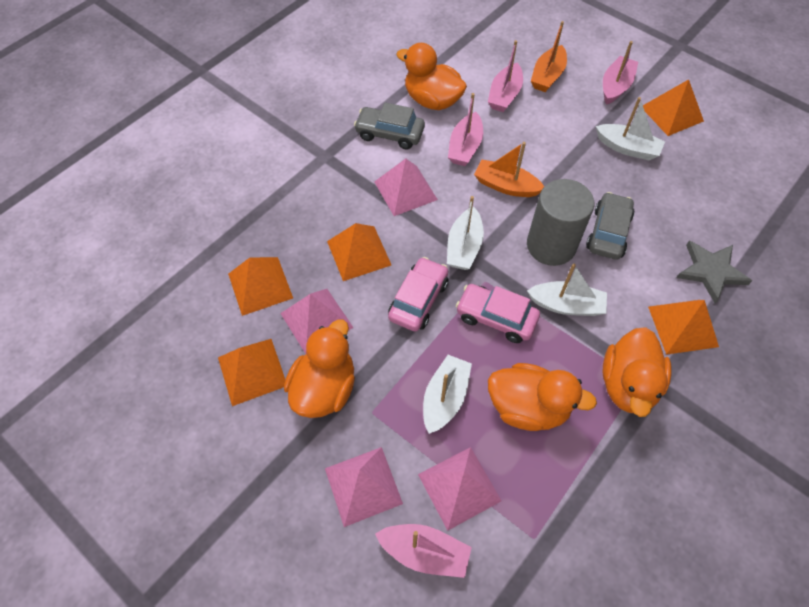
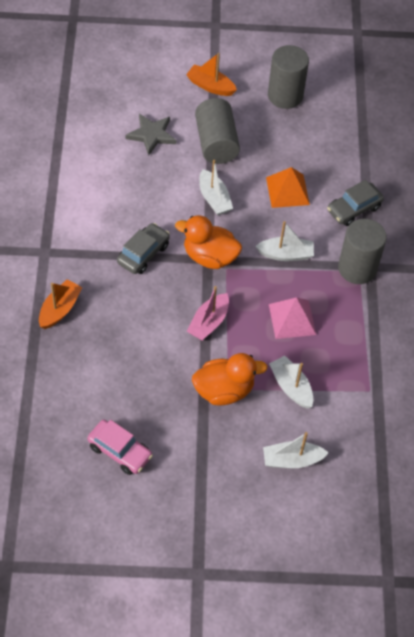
grey cylinder: [527,179,594,266] = 1 -> [195,98,240,164] [268,45,309,109] [338,219,387,284] = 3
orange duck: [284,319,355,418] [396,43,467,110] [488,363,597,431] [602,327,671,417] = 4 -> [175,215,242,269] [192,353,268,405] = 2
orange pyramid: [218,339,285,406] [228,257,293,316] [327,223,391,281] [643,79,704,136] [648,300,719,355] = 5 -> [266,167,310,208] = 1
pink boat: [375,524,472,578] [448,93,483,166] [488,40,523,112] [603,41,638,105] = 4 -> [187,286,229,340] = 1
pink car: [388,257,448,332] [456,284,540,343] = 2 -> [87,420,153,475] = 1
pink pyramid: [280,289,354,354] [325,447,403,527] [374,159,438,216] [418,447,502,531] = 4 -> [269,297,316,339] = 1

